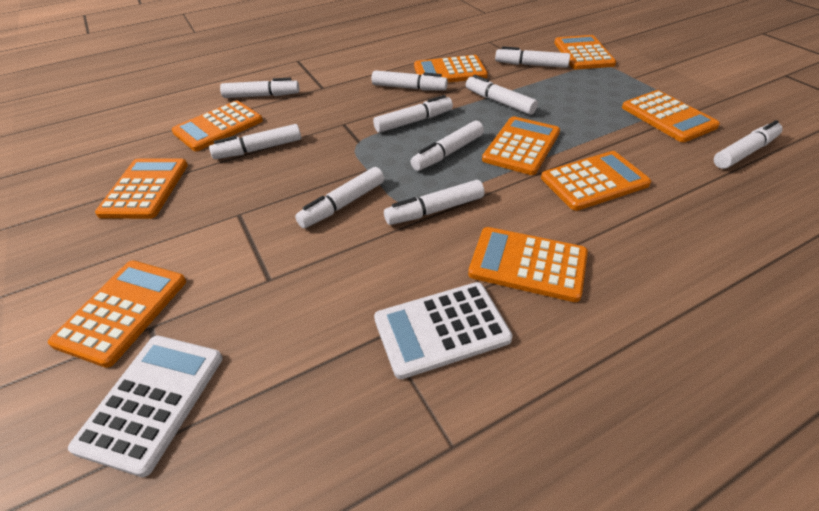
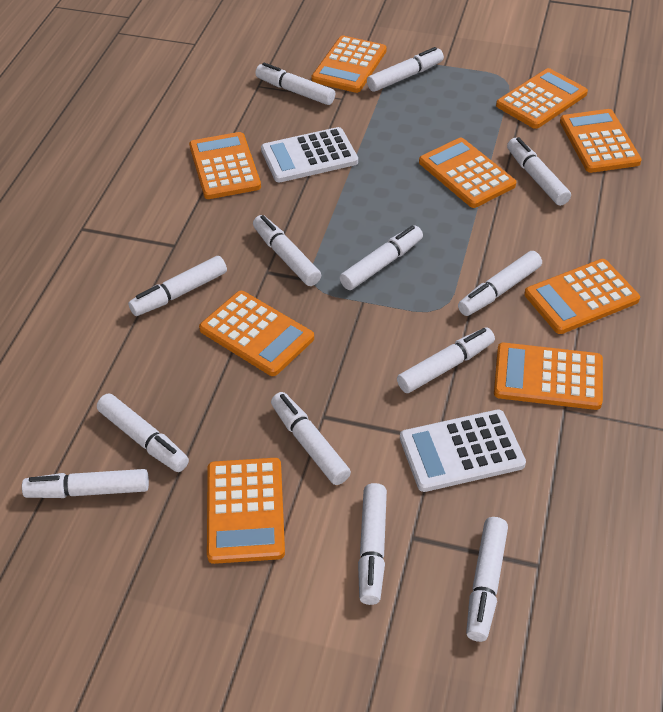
white marker: [209,124,301,159] [220,78,299,98] [295,167,384,228] [372,70,448,91] [373,95,453,133] [384,180,484,225] [411,121,484,171] [466,75,538,115] [495,46,570,68] [714,120,783,169] = 10 -> [22,469,149,498] [97,393,189,472] [128,256,227,316] [253,215,321,286] [255,63,335,105] [271,392,351,485] [340,225,423,290] [358,483,387,605] [367,47,444,92] [397,327,495,393] [458,251,542,316] [466,517,508,642] [507,137,571,206] = 13

